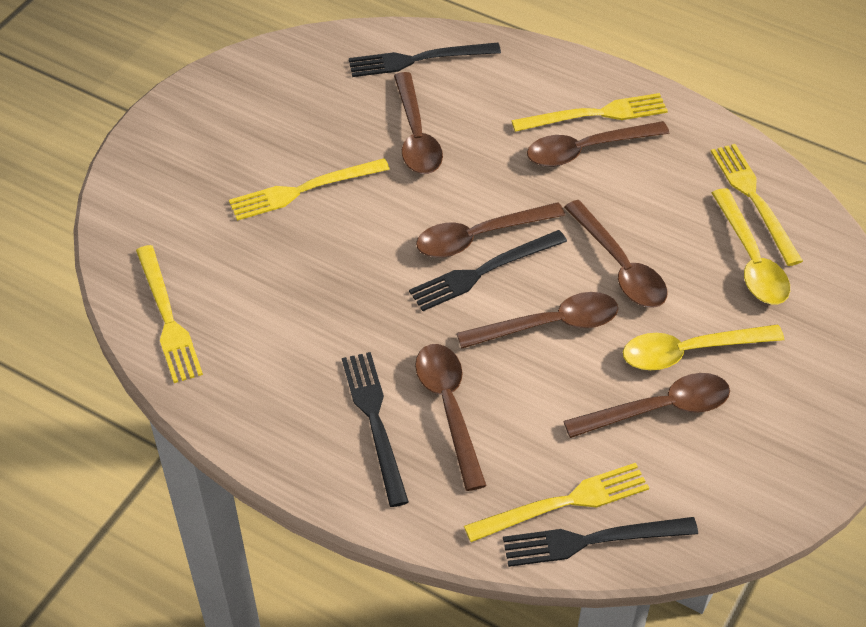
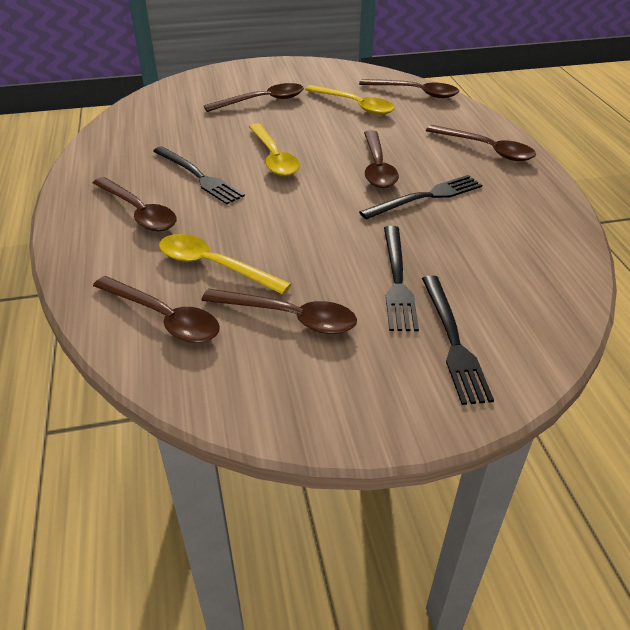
yellow fork: [136,245,203,383] [229,158,390,221] [464,463,649,542] [511,93,668,132] [711,144,803,266] = 5 -> none = 0
yellow spoon: [623,325,784,370] [712,188,790,304] = 2 -> [159,234,291,295] [249,123,300,176] [305,85,395,115] = 3

